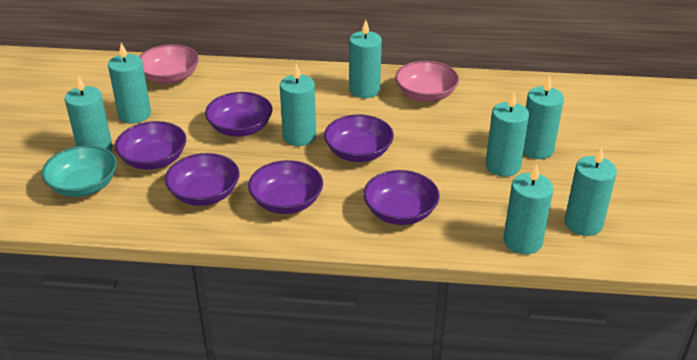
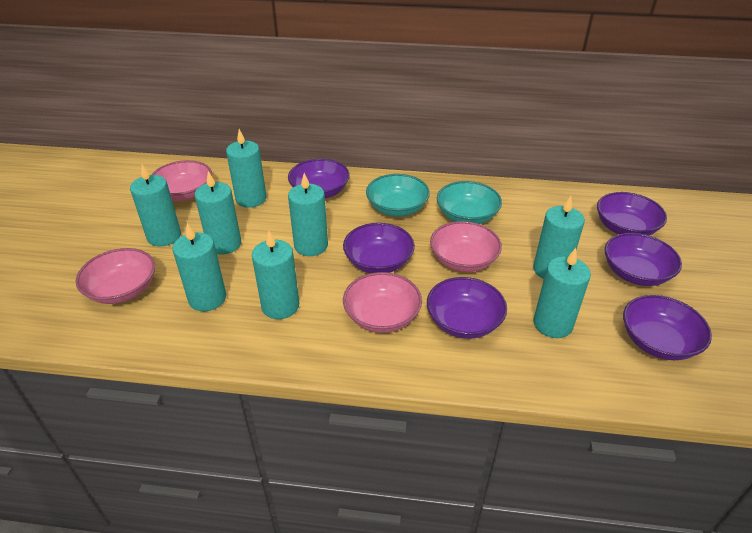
pink bowl: [139,44,199,84] [395,61,459,102] = 2 -> [75,248,155,304] [151,160,212,201] [343,272,422,333] [430,221,502,272] = 4
turquoise bowl: [41,145,117,197] = 1 -> [366,174,430,217] [437,181,502,224] = 2

